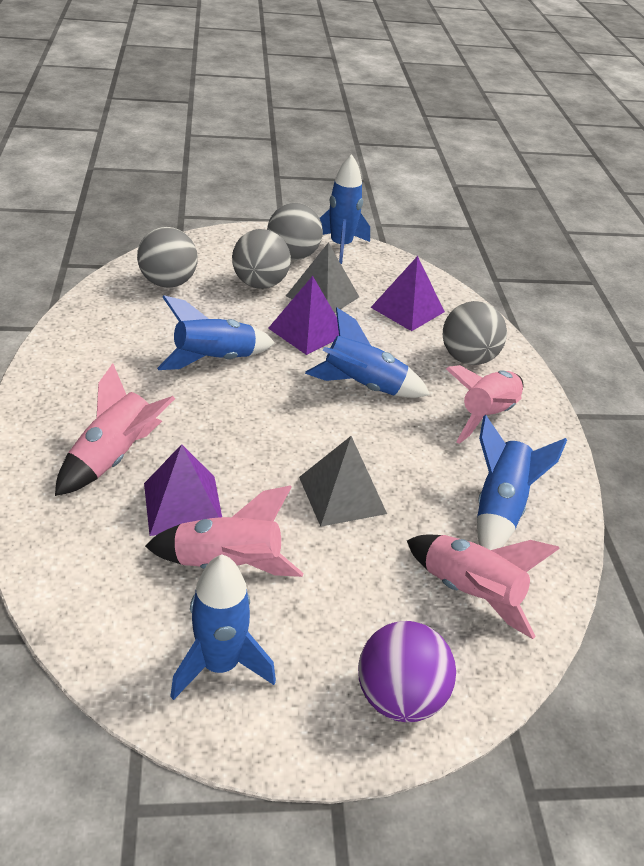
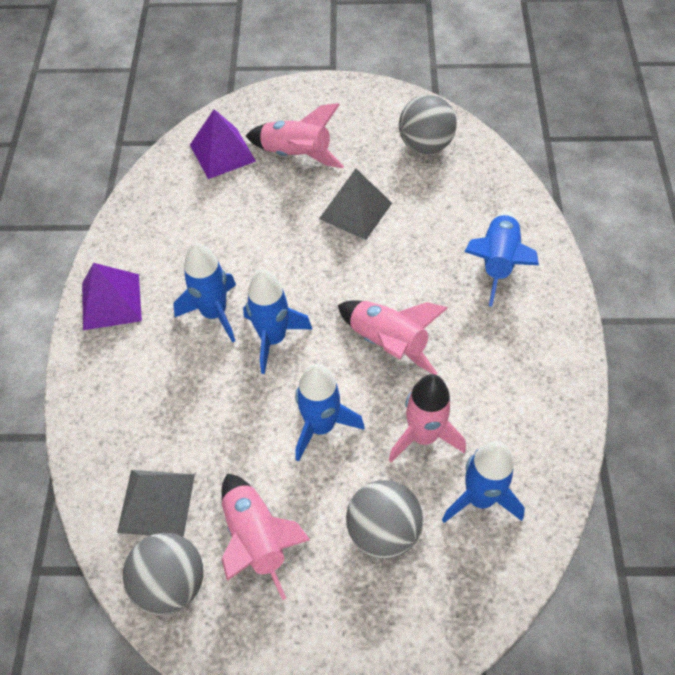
grey ball: [137,227,198,288] [232,229,291,289] [267,203,323,260] [443,301,507,365] = 4 -> [123,533,203,615] [346,480,423,559] [399,95,457,154] = 3
purple ball: [358,621,456,722] = 1 -> none = 0
purple pyramid: [144,444,222,536] [268,276,339,355] [370,256,445,331] = 3 -> [82,263,142,330] [190,109,256,179] = 2

